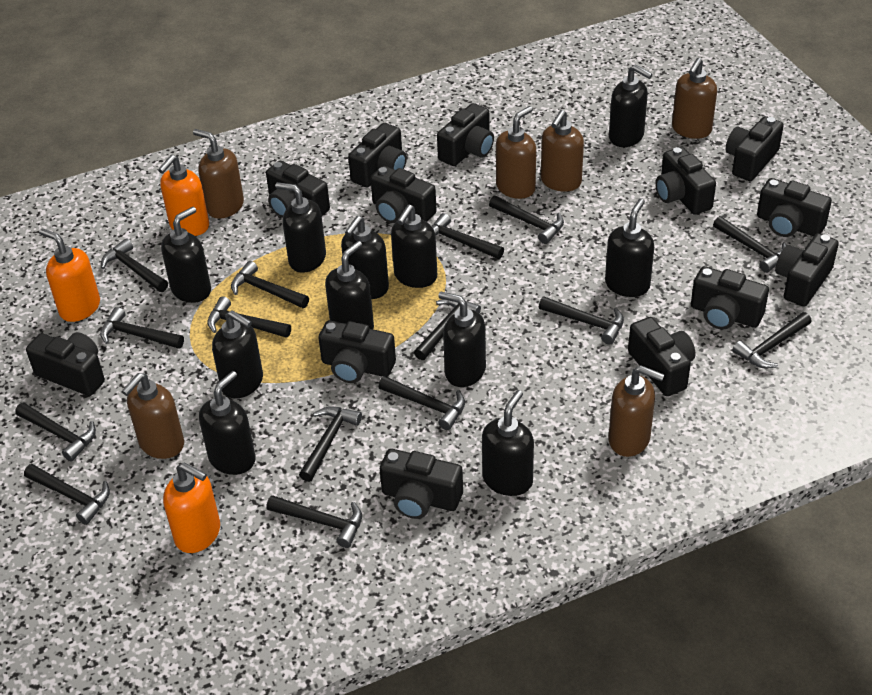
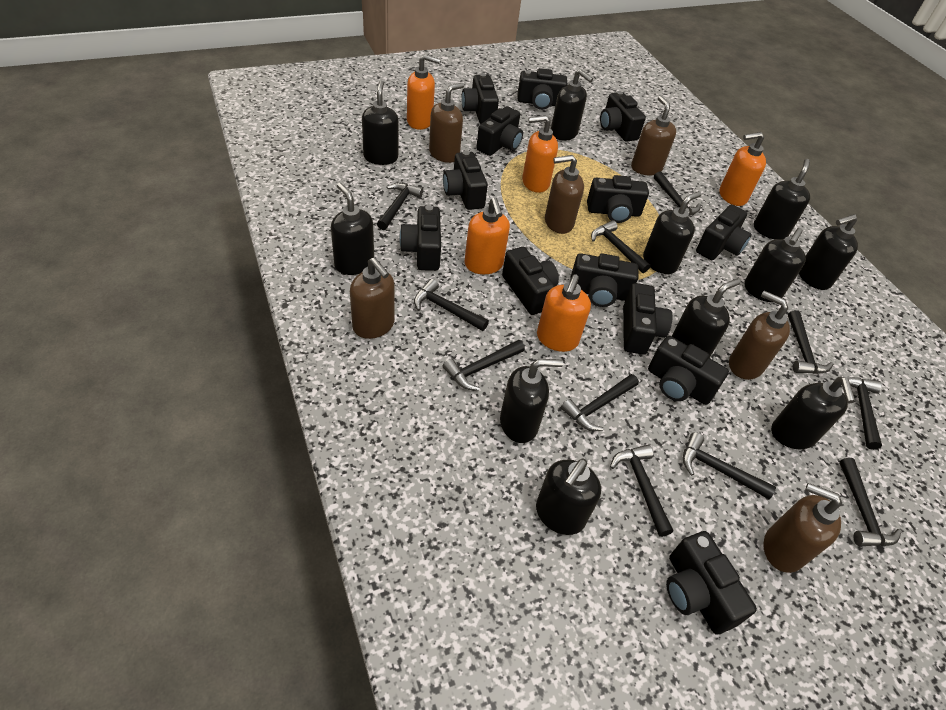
black hammer: [15,403,96,462] [24,464,110,525] [100,307,184,349] [101,238,168,292] [207,296,291,338] [231,261,309,308] [267,495,362,548] [299,406,362,482] [378,376,465,430] [414,299,481,360] [432,213,504,259] [489,196,564,244] [539,297,624,345] [713,216,787,273] [733,312,812,369] = 15 -> [377,183,423,230] [414,279,489,331] [443,340,525,391] [561,374,639,431] [591,220,650,273] [610,445,673,537] [654,171,701,216] [683,432,776,499] [788,310,833,374] [839,458,902,546] [840,377,882,450] = 11
orange soap dispenser: [39,228,100,322] [158,155,209,236] [163,463,220,553] = 3 -> [407,54,441,130] [464,198,510,274] [522,115,558,193] [537,274,591,352] [720,132,766,206] = 5

